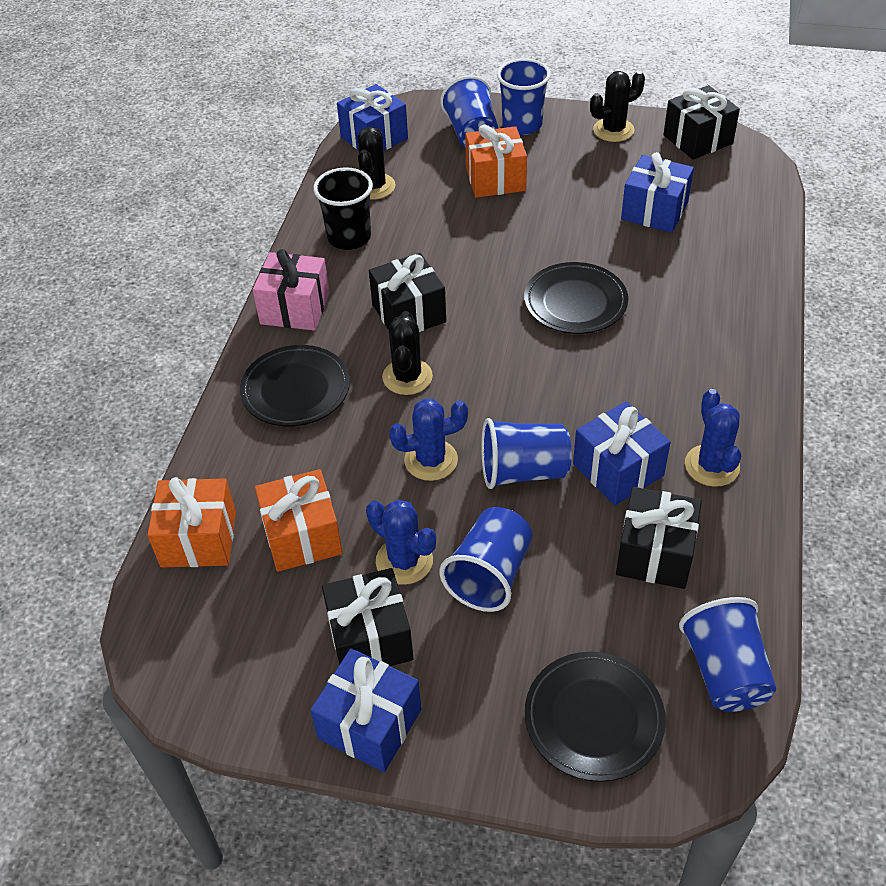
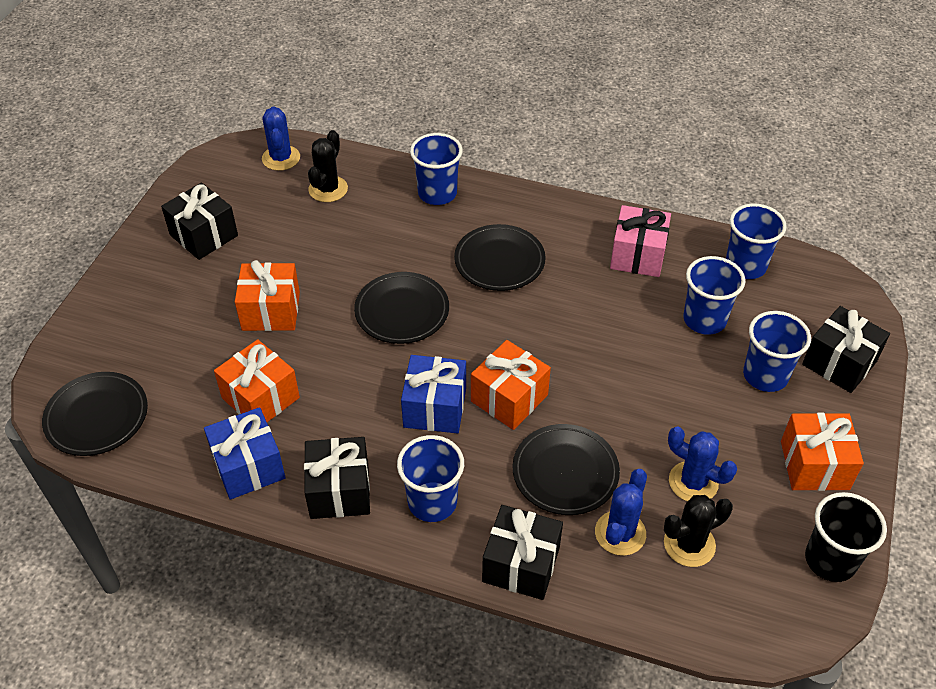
black cactus: [357,127,396,200] [382,311,433,395] [590,71,645,142] = 3 -> [308,130,348,202] [664,495,733,567] = 2
black plate: [240,345,350,427] [524,262,628,334] [525,652,666,782] = 3 -> [42,372,148,456] [354,272,449,344] [454,224,546,291] [513,424,620,515] = 4
blue gift: [310,648,421,772] [337,84,408,151] [573,401,671,505] [621,152,694,233] = 4 -> [204,407,286,500] [401,355,466,434] = 2
orange gift: [147,477,236,568] [255,469,343,572] [465,125,527,198] = 3 -> [214,339,300,422] [235,260,300,331] [471,340,551,430] [781,413,864,491] = 4

